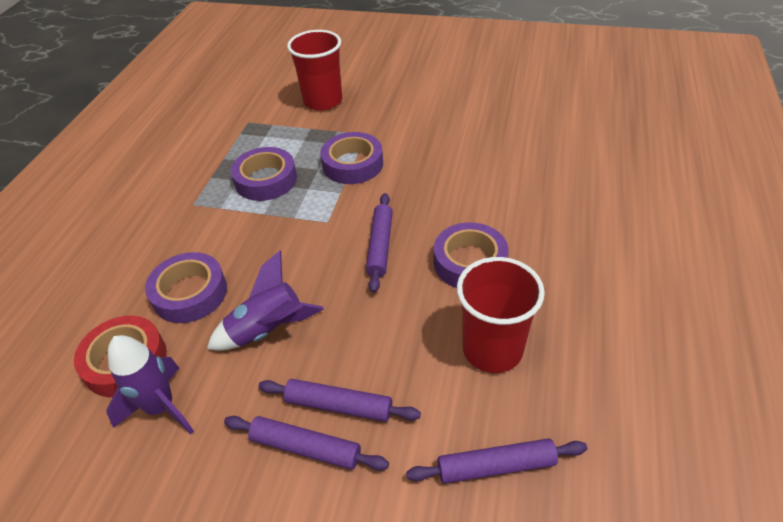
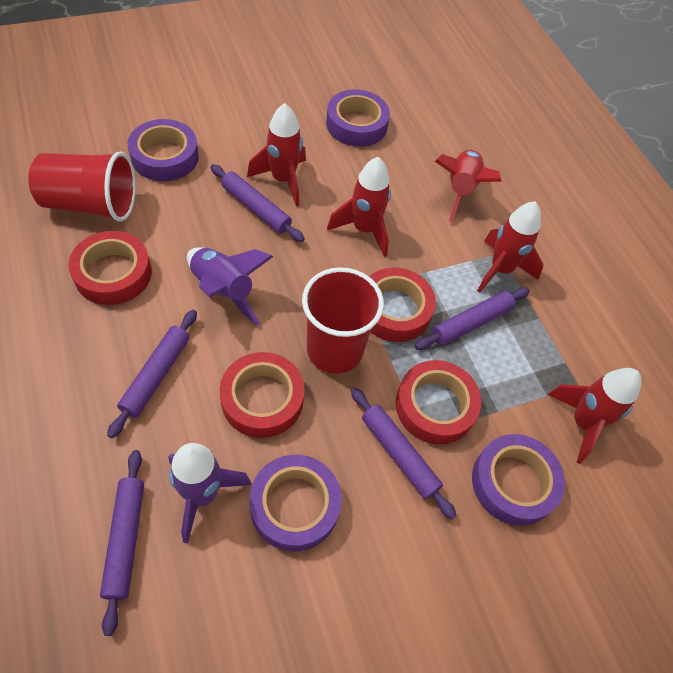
purple rolling pin: [224,416,389,471] [258,379,421,422] [366,193,393,293] [406,438,587,484] = 4 -> [100,450,144,636] [107,310,197,439] [210,164,305,242] [351,388,457,519] [415,287,530,350] = 5
red rocket: none = 0 -> [247,103,306,206] [327,157,391,257] [435,150,502,222] [477,201,543,293] [548,368,642,464] = 5
red tape: [74,316,167,397] = 1 -> [68,231,152,305] [220,352,305,438] [369,267,436,342] [396,360,481,444] = 4

